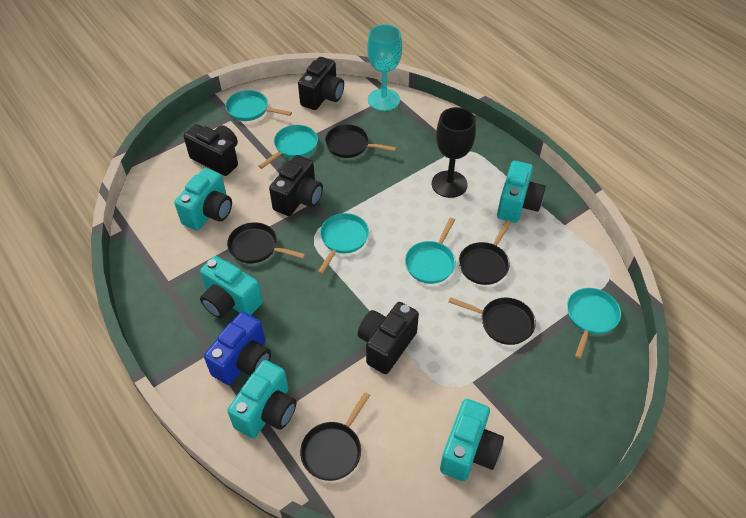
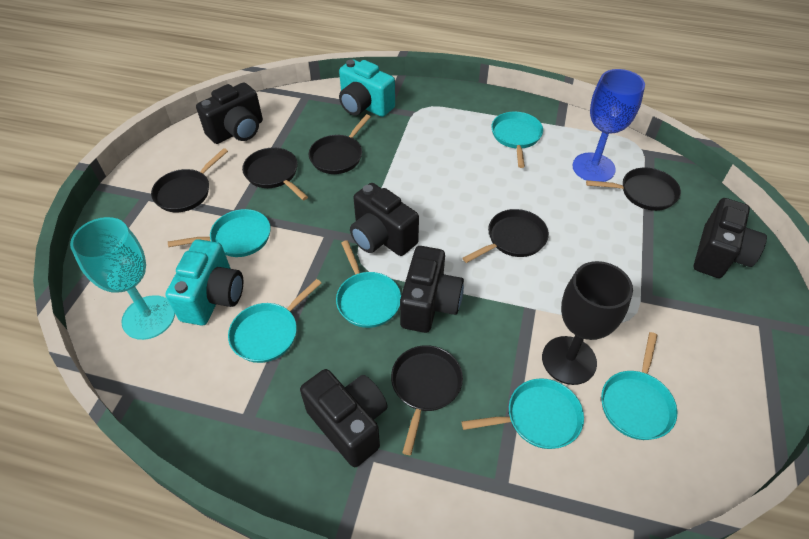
black camera: [183,124,238,176] [269,155,323,216] [298,57,344,110] [358,302,419,374] = 4 -> [196,82,263,144] [300,369,388,467] [350,183,419,256] [400,246,464,333] [694,198,767,278] = 5
black pan: [227,222,306,264] [300,392,370,481] [325,125,396,158] [449,297,536,345] [459,220,511,285] = 5 -> [151,148,228,212] [242,147,308,200] [309,114,371,174] [391,345,463,455] [462,209,549,263] [586,167,681,211] = 6
blue camera: [204,312,271,385] = 1 -> none = 0
blue goblet: none = 0 -> [572,69,645,182] = 1
turquoise camera: [174,168,232,230] [200,256,263,318] [227,360,296,438] [440,399,504,481] [497,161,546,223] = 5 -> [165,239,243,326] [339,59,395,117] = 2
turquoise pan: [225,90,292,121] [259,125,318,169] [318,213,369,274] [405,218,456,284] [567,288,621,359] = 5 -> [168,209,271,257] [228,279,321,363] [336,240,401,328] [462,378,584,449] [491,112,543,168] [601,332,677,440] = 6

